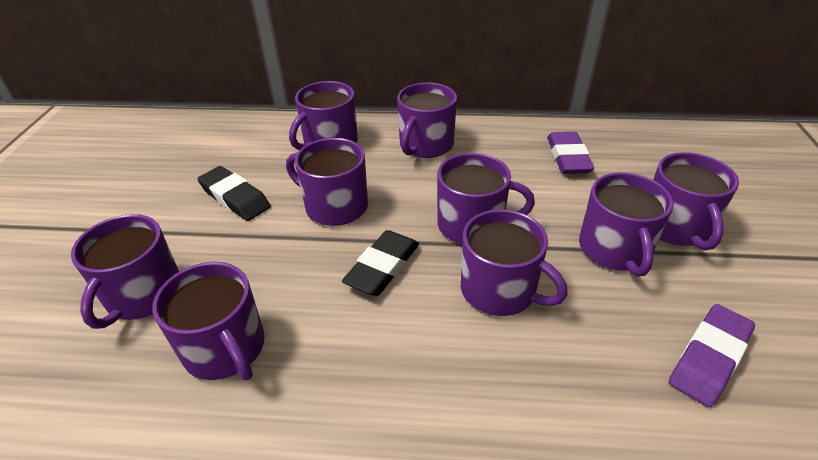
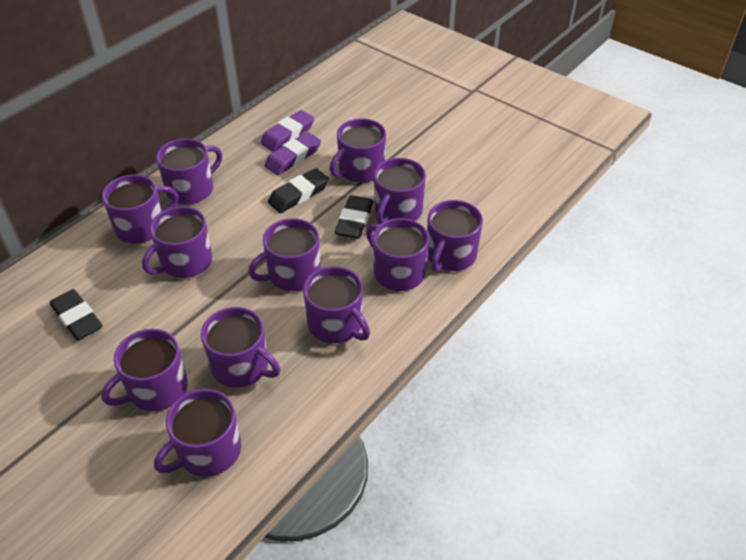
black eraser: [197,166,270,221] [342,230,419,296] = 2 -> [50,289,103,340] [268,168,329,213] [334,195,374,239] = 3
purple mug: [71,214,179,329] [152,262,265,380] [286,138,368,226] [289,81,358,150] [397,82,457,158] [437,153,535,244] [461,209,568,316] [579,172,674,277] [653,152,739,250] = 9 -> [101,329,188,411] [102,175,179,244] [142,206,213,278] [154,389,241,477] [156,139,222,205] [201,307,280,388] [248,218,321,291] [303,266,370,343] [330,119,386,183] [366,218,429,291] [374,158,426,224] [427,200,483,272] = 12

